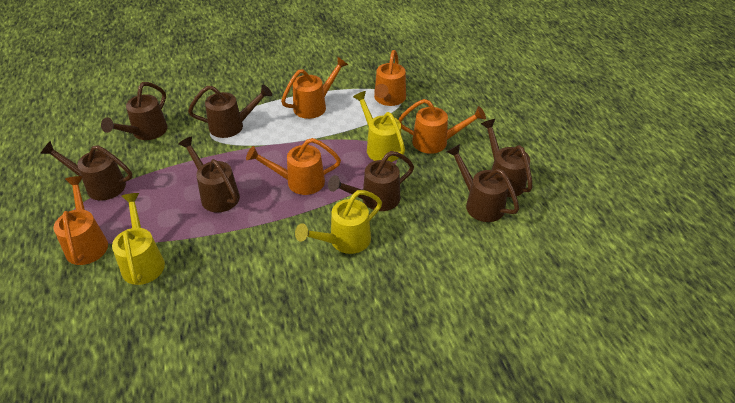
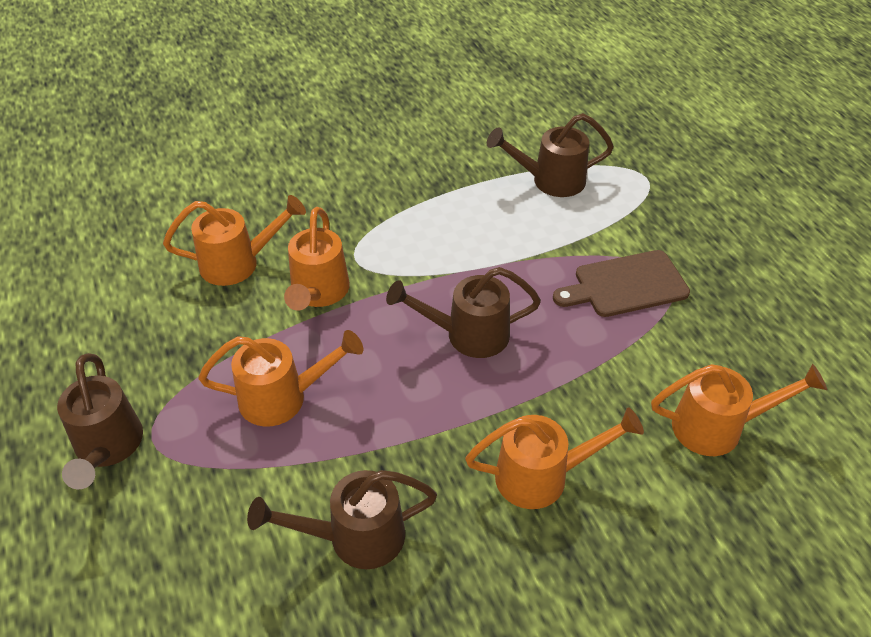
brown cutting board: none = 0 -> [553,250,690,317] = 1
brown watering can: [40,141,132,201] [101,82,168,140] [178,136,240,212] [188,85,272,138] [328,151,414,211] [446,144,519,222] [481,119,533,197] = 7 -> [57,353,143,489] [247,470,437,569] [386,267,541,358] [487,113,614,197] = 4
yellow watering can: [112,193,165,285] [295,190,382,254] [353,91,405,162] = 3 -> none = 0

